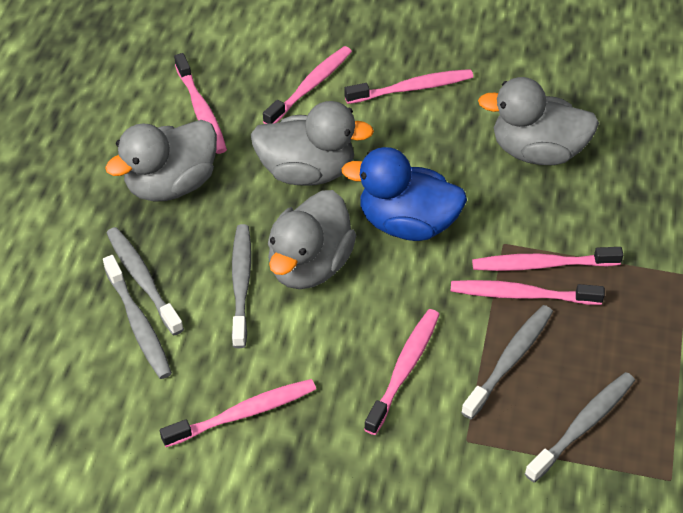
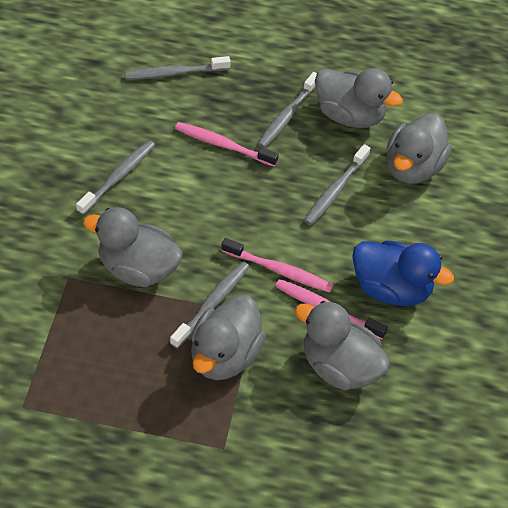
grey duck: [105,120,217,202] [251,101,374,186] [268,190,356,289] [478,77,599,165] = 4 -> [83,207,183,287] [191,295,266,380] [295,301,390,390] [315,68,403,128] [387,113,452,184] = 5
pink toothbrush: [160,379,316,447] [174,53,227,154] [263,46,352,124] [344,69,473,104] [364,309,440,435] [451,280,605,305] [472,247,623,271] = 7 -> [175,122,279,167] [221,238,333,292] [275,279,388,340] = 3

